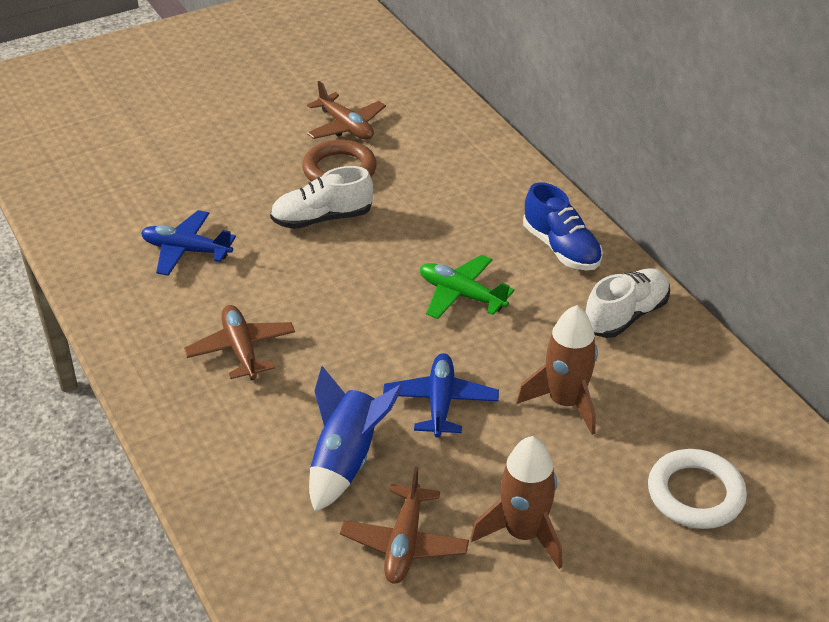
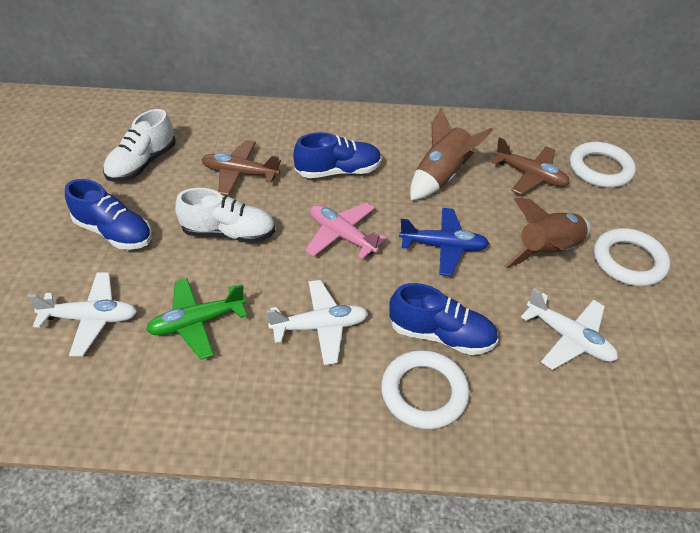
blue plane: [141,210,236,276] [383,353,499,438] = 2 -> [399,208,489,276] = 1
blue rocket: [309,366,402,512] = 1 -> none = 0
blue shoe: [523,182,603,271] = 1 -> [65,179,152,250] [293,132,382,178] [389,283,498,355] = 3
brown plane: [184,305,295,380] [307,81,386,140] [340,467,469,584] = 3 -> [202,140,281,196] [491,137,570,195] = 2
brown ring: [302,140,377,182] = 1 -> none = 0
pink plane: none = 0 -> [305,202,387,259] = 1
white plane: none = 0 -> [27,272,137,356] [267,280,368,365] [521,288,618,370] = 3
white ring: [648,449,747,529] = 1 -> [381,350,469,429] [570,142,636,188] [594,228,670,286] = 3

